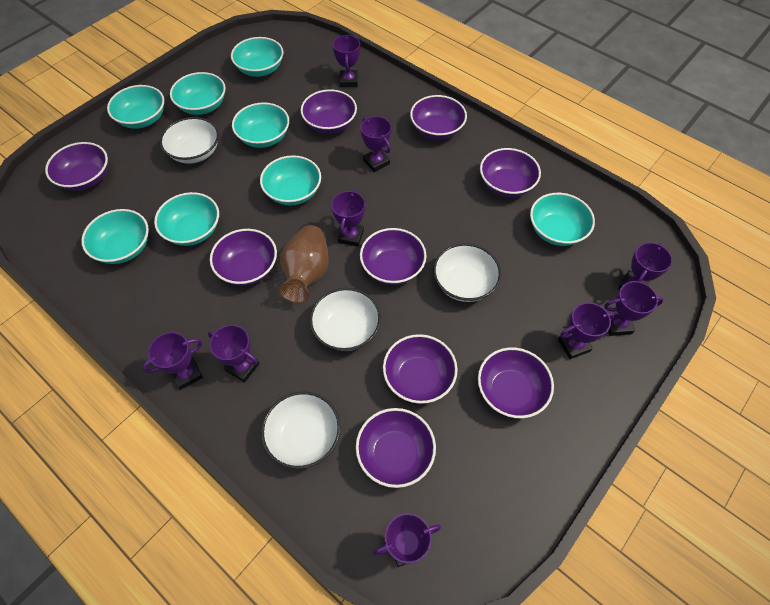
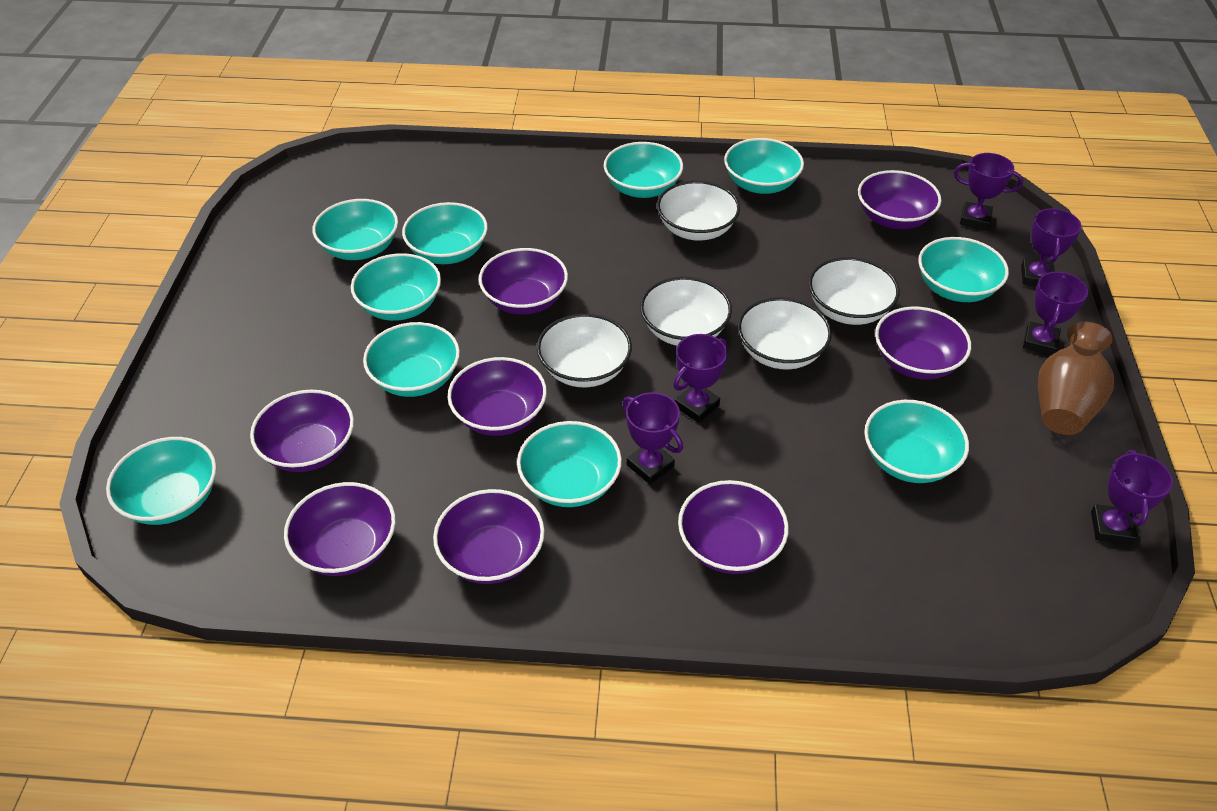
purple bowl: [45,142,108,191] [210,229,277,286] [301,89,357,134] [356,408,436,488] [360,228,426,285] [383,334,458,404] [410,95,467,140] [478,347,554,418] [480,148,541,197] = 9 -> [250,390,354,472] [284,482,396,576] [433,489,545,584] [448,357,547,436] [479,248,568,315] [678,480,789,574] [858,170,941,229] [875,307,971,380] = 8
purple trophy: [142,332,203,390] [208,325,260,382] [331,190,365,247] [332,35,360,87] [360,116,391,172] [373,513,441,567] [558,302,614,359] [604,281,663,336] [618,242,672,290] = 9 -> [623,392,683,484] [673,334,727,423] [954,153,1023,230] [1021,208,1082,286] [1023,272,1088,355] [1091,450,1173,545] = 6
turquoise bowl: [81,209,149,264] [107,85,164,129] [154,192,219,246] [170,72,226,115] [231,37,283,77] [232,102,289,148] [260,155,321,206] [530,193,595,246] = 8 -> [106,437,217,525] [312,199,398,260] [351,253,441,321] [363,322,460,397] [402,202,488,264] [517,421,622,507] [604,142,683,198] [724,138,804,194] [864,400,969,483] [918,237,1009,302] = 10
white bowl: [160,117,219,164] [261,392,340,469] [310,288,381,351] [433,243,501,302] = 4 -> [537,314,632,387] [640,277,732,346] [657,181,740,241] [738,297,832,369] [808,257,900,325] = 5

